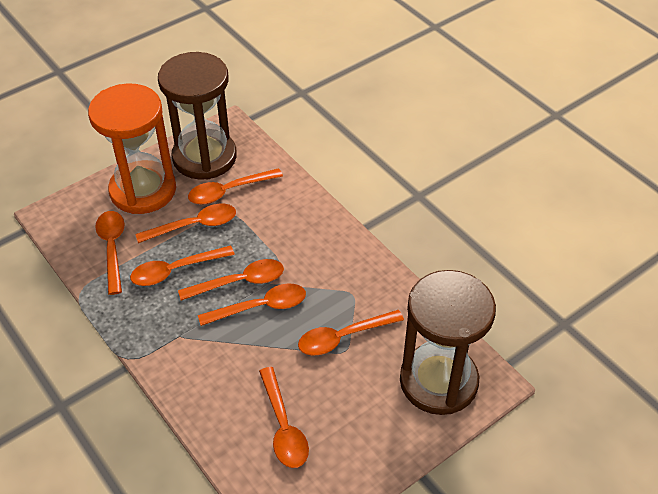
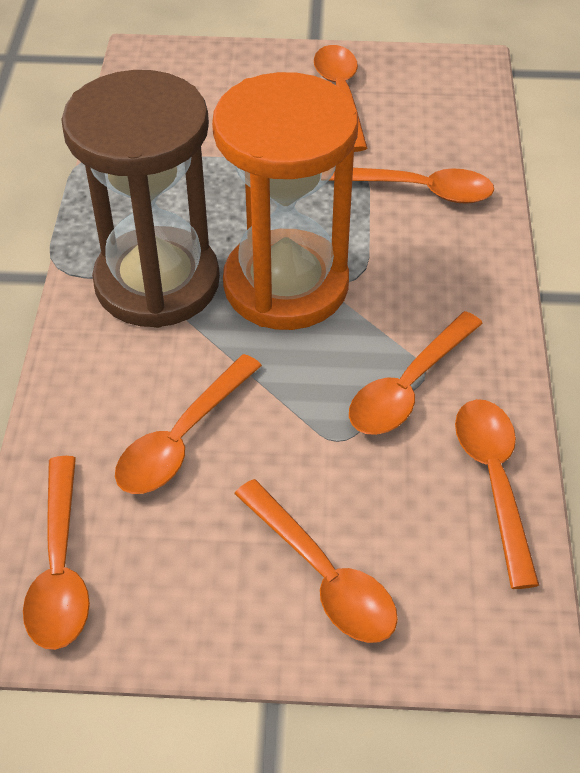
brown hourglass: [158,52,237,180] [400,270,496,415] = 2 -> [61,70,220,328] = 1
orange spoon: [95,211,125,295] [130,246,235,286] [135,204,236,243] [178,259,284,301] [188,168,283,205] [198,283,306,326] [259,367,309,468] [298,310,404,356] = 8 -> [23,456,90,650] [115,354,262,494] [234,479,398,643] [314,45,367,152] [328,168,494,204] [349,311,483,435] [455,399,539,589] = 7

